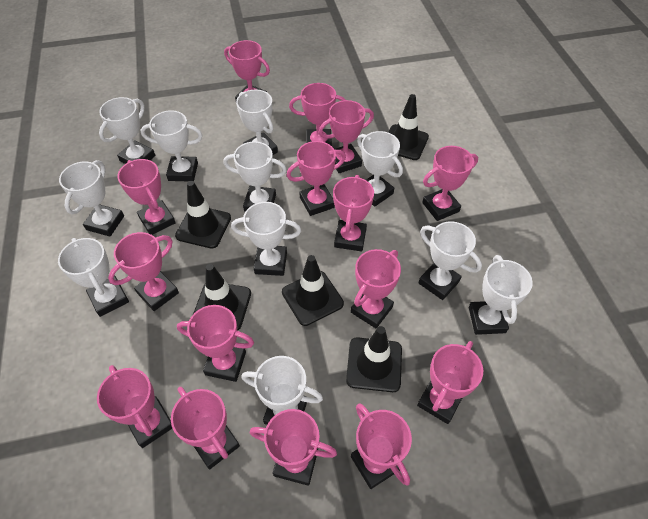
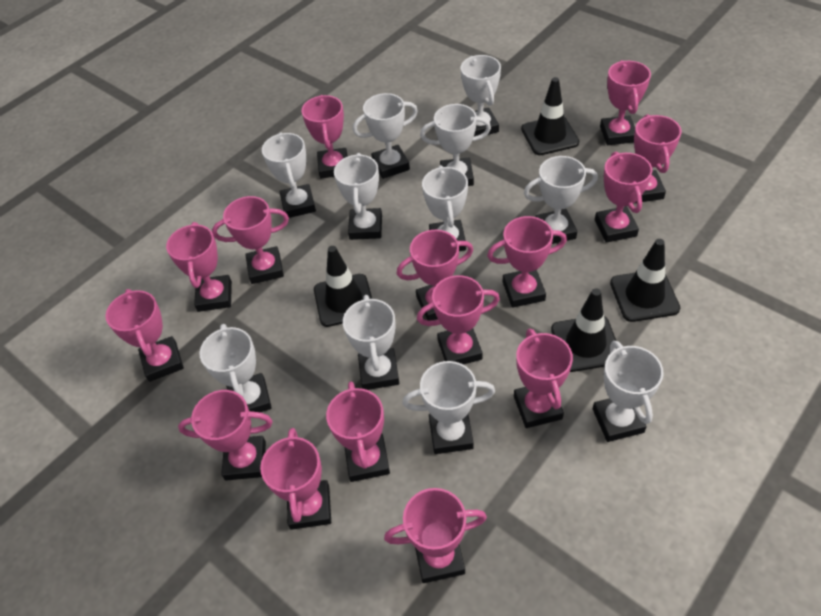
black traffic cone: [175,181,231,249] [193,264,251,331] [282,255,344,326] [346,326,402,392] [388,94,429,160] = 5 -> [314,246,372,327] [521,77,579,155] [551,288,617,372] [610,239,680,322] = 4

